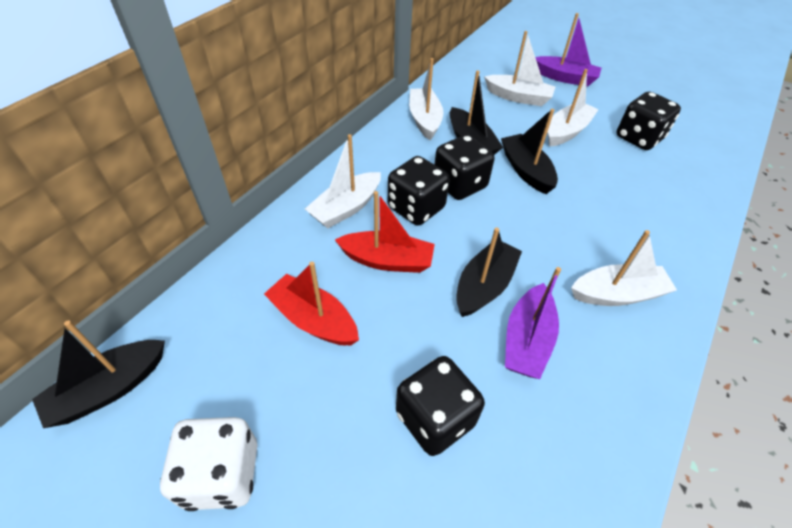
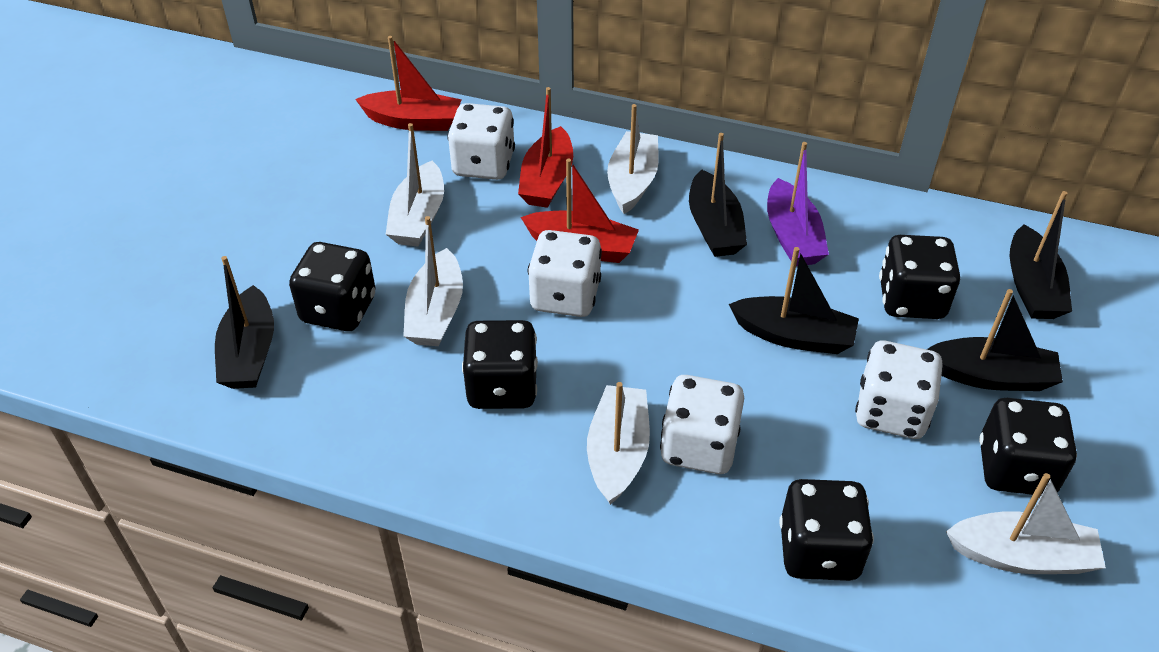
black boat: [32,320,165,428] [450,71,503,155] [456,228,522,317] [501,109,558,194] = 4 -> [215,256,274,389] [689,133,747,257] [729,247,859,354] [927,289,1063,391] [1009,191,1072,319] = 5
black dice: [388,156,450,226] [396,356,485,456] [434,135,494,200] [617,92,681,150] = 4 -> [289,242,376,331] [462,320,538,409] [780,479,874,581] [879,235,960,319] [979,398,1077,496] = 5
purple boat: [505,267,561,379] [535,13,601,86] = 2 -> [767,142,829,266] = 1
red boat: [264,262,359,345] [335,191,435,273] = 2 -> [355,36,462,131] [518,87,573,208] [521,159,639,263] = 3
white dice: [160,417,257,511] = 1 -> [447,103,515,180] [528,230,602,317] [660,375,744,474] [855,341,943,439] = 4

